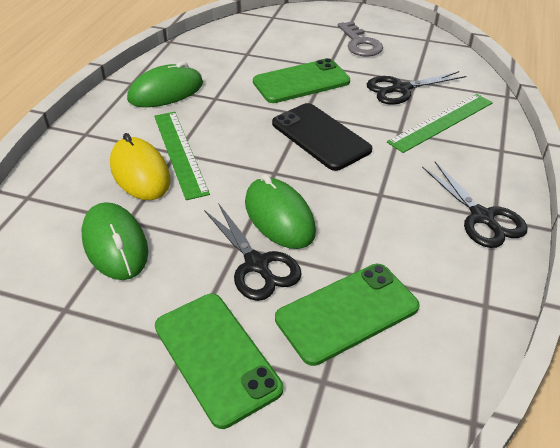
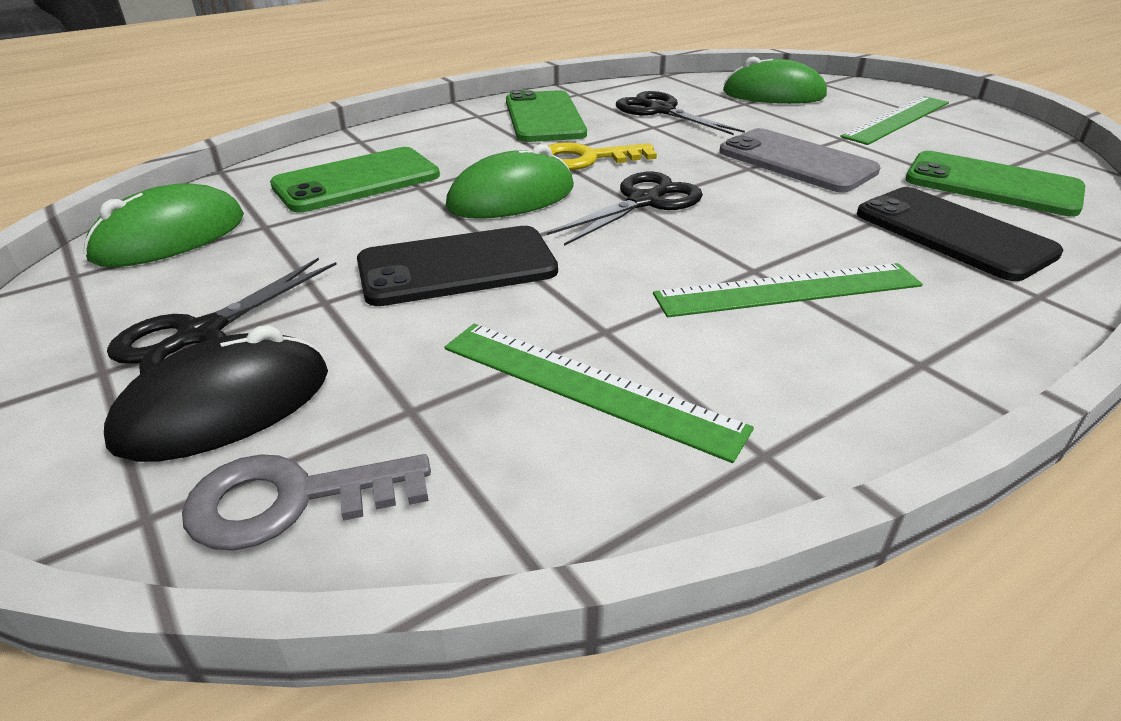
black mouse: none = 0 -> [104,325,328,462] = 1
black phone: [272,103,372,171] = 1 -> [357,226,558,306] [857,187,1064,281] = 2
green ruler: [154,112,210,200] [387,94,493,153] = 2 -> [444,324,754,463] [653,263,923,317] [840,96,949,145] = 3
grey phone: none = 0 -> [719,128,881,193] = 1
yellow key: none = 0 -> [548,142,657,170] = 1
yellow mouse: [110,133,170,200] = 1 -> none = 0

